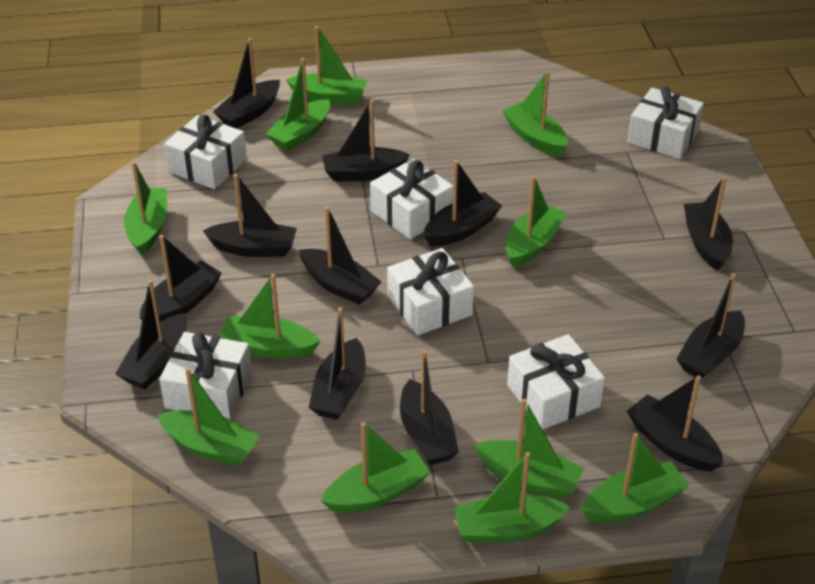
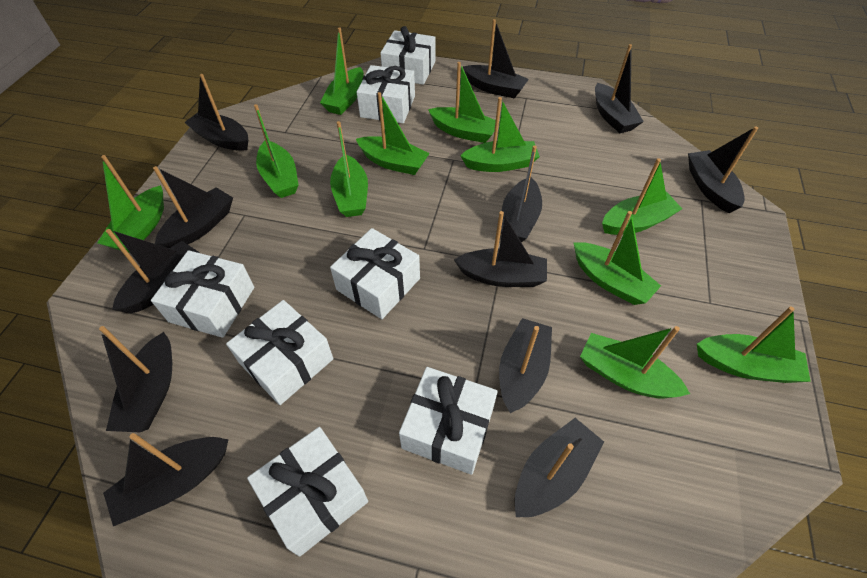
white gift: [159,332,252,420] [164,115,247,189] [370,159,453,239] [387,248,474,335] [507,334,605,430] [628,86,704,159] = 6 -> [151,250,254,338] [226,300,333,405] [247,427,368,557] [330,228,420,319] [357,65,415,123] [380,26,435,85] [399,367,498,475] = 7

